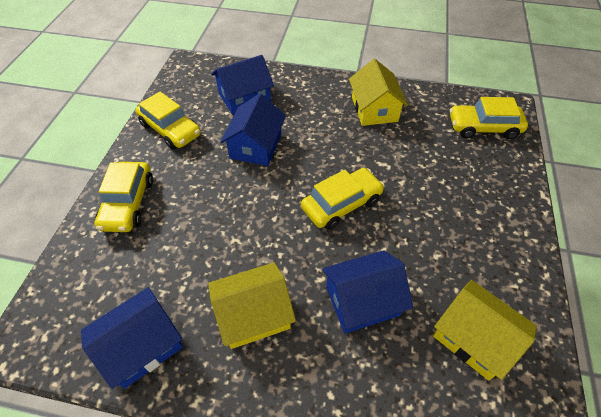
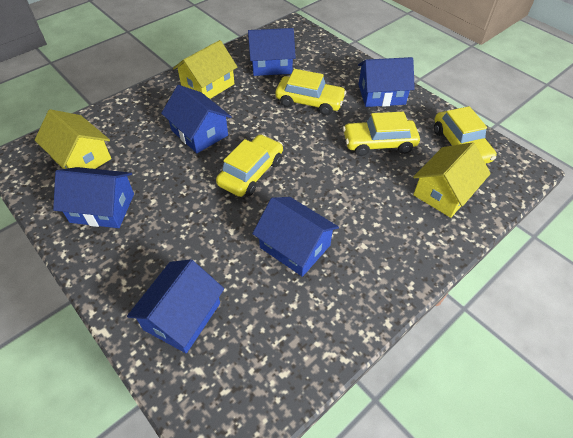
blue house: [81,287,183,389] [211,55,274,115] [220,94,286,166] [322,250,413,334] = 4 -> [53,167,134,228] [127,259,224,353] [161,85,232,153] [248,28,296,76] [252,197,339,277] [358,57,415,107] = 6

